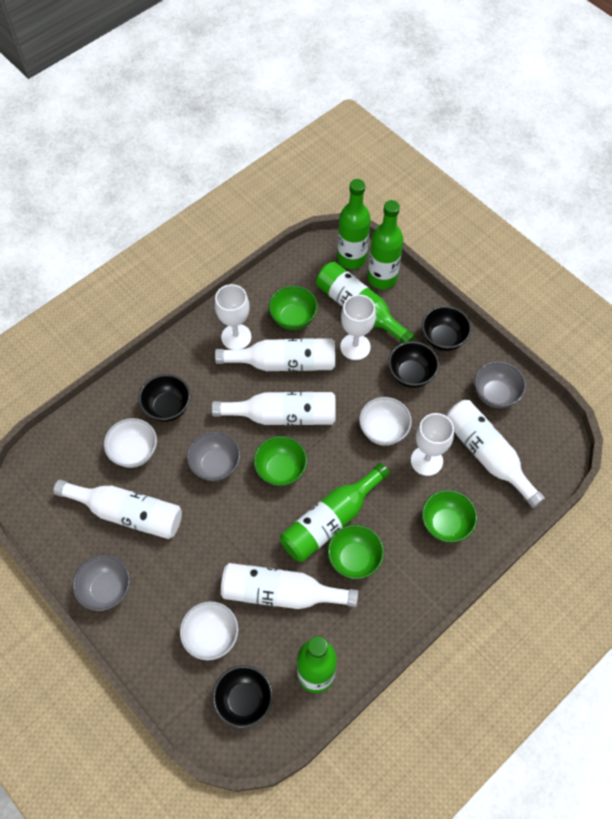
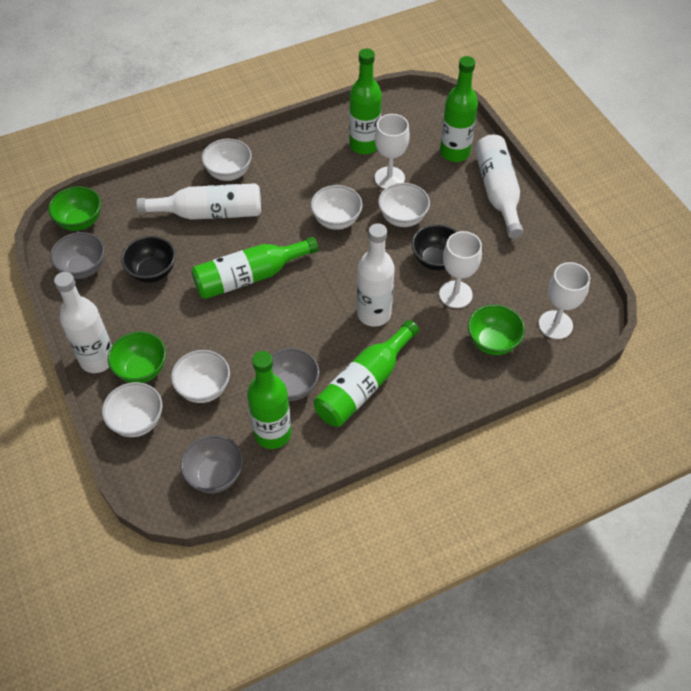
black bowl: [139,374,191,422] [212,665,273,728] [388,341,439,388] [422,306,472,351] = 4 -> [121,236,176,283] [411,224,458,271] = 2
green bowl: [254,436,307,486] [269,286,318,330] [328,525,384,579] [422,490,477,542] = 4 -> [48,186,101,231] [108,332,166,383] [468,304,525,355] = 3
white bottle: [53,480,182,539] [212,392,336,425] [215,338,335,371] [221,563,358,609] [446,400,545,508] = 5 -> [54,272,112,373] [136,183,261,220] [357,223,395,327] [475,135,523,239] = 4
white bowl: [104,418,157,468] [180,601,239,660] [359,397,412,446] = 3 -> [102,382,163,437] [171,350,230,403] [202,139,252,181] [311,185,363,230] [378,183,430,227] = 5

